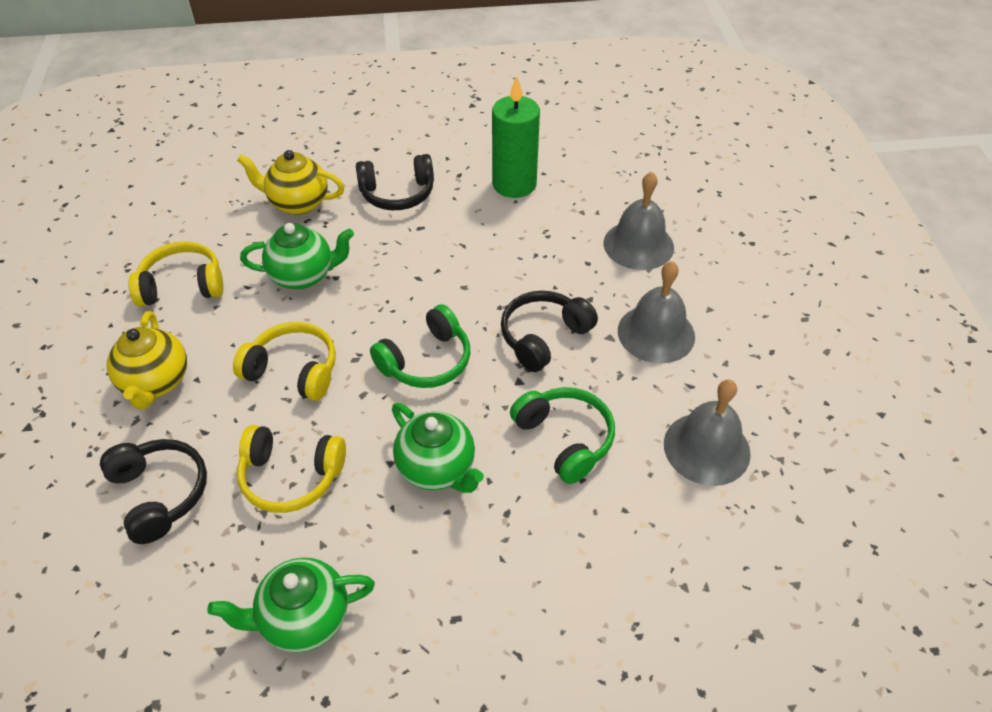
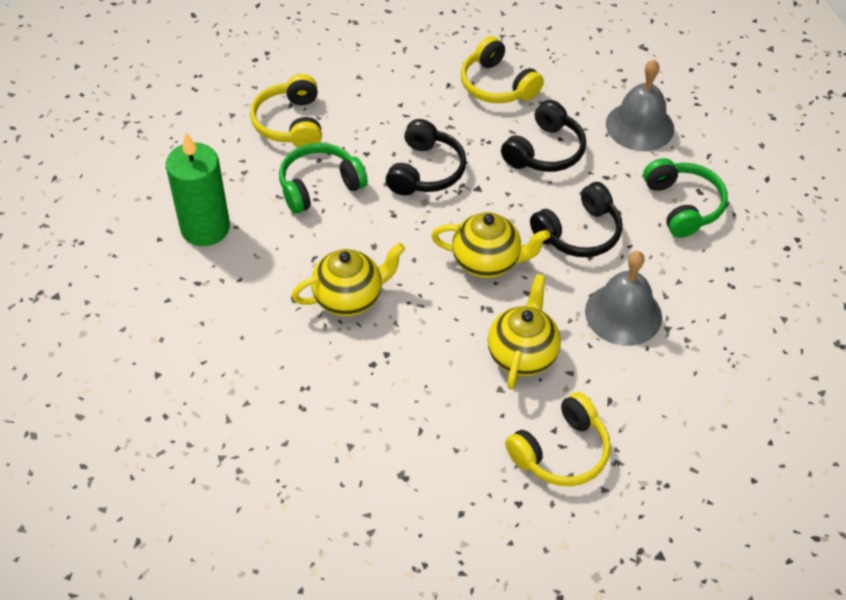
green teapot: [207,557,375,653] [240,223,354,289] [392,403,484,493] = 3 -> none = 0
grey bell: [604,172,674,270] [618,261,695,364] [664,379,751,486] = 3 -> [585,251,662,346] [606,60,674,151] = 2
yellow teapot: [107,311,187,410] [237,150,344,215] = 2 -> [291,243,405,316] [431,212,550,278] [488,274,561,389] = 3

